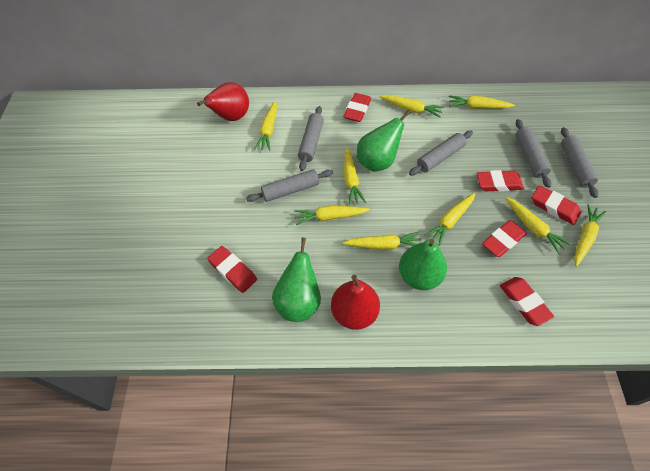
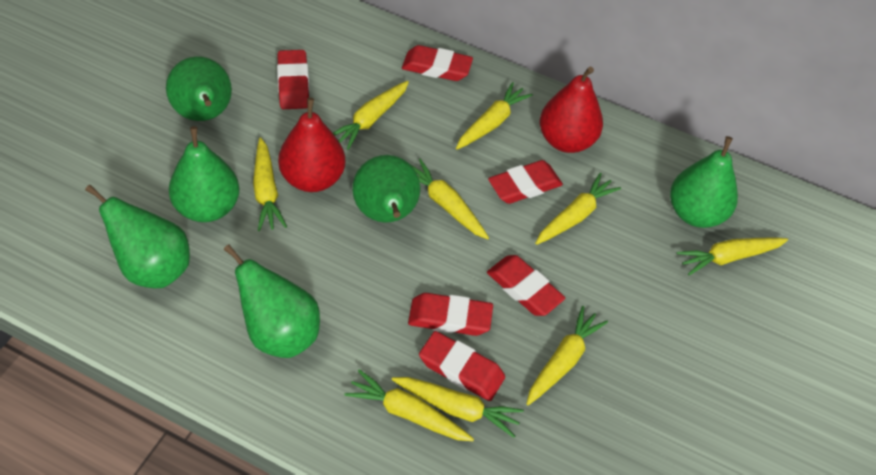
green pear: [272,237,321,322] [357,110,411,172] [399,239,447,290] = 3 -> [85,185,190,288] [166,56,232,121] [169,126,240,222] [224,244,320,358] [352,155,420,223] [670,136,738,228] = 6
grey rolling pin: [246,169,333,202] [298,106,324,171] [409,131,473,176] [516,119,551,188] [561,127,598,198] = 5 -> none = 0

